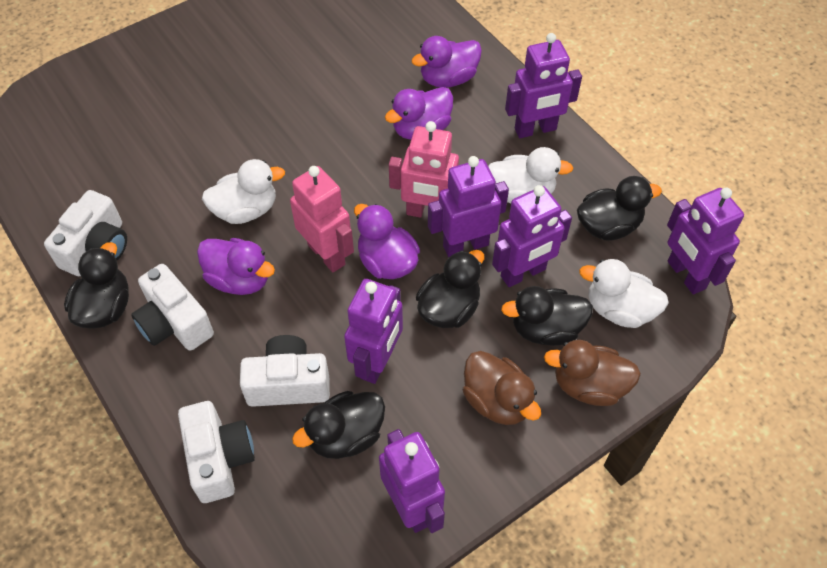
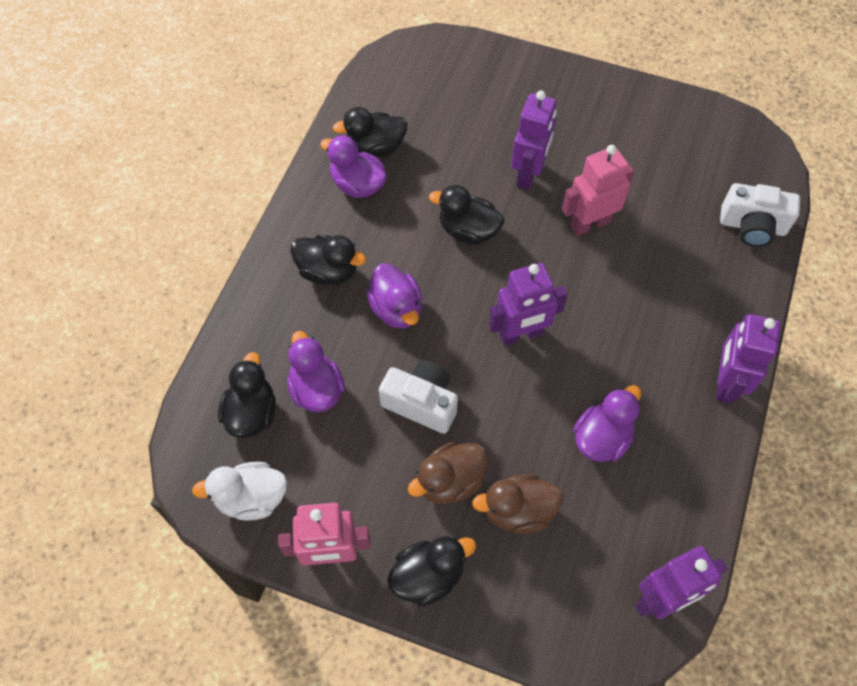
purple robot: [344,279,403,384] [379,429,445,533] [428,156,509,257] [492,185,572,287] [505,33,582,138] [667,188,744,295] = 6 -> [488,263,568,346] [511,91,557,190] [635,546,728,619] [716,314,781,404] = 4
white camera: [44,190,127,276] [131,264,214,351] [178,401,255,503] [240,335,330,407] = 4 -> [379,361,458,434] [720,183,800,247] = 2
white duck: [202,159,285,224] [488,147,573,203] [579,259,669,328] = 3 -> [192,462,287,521] = 1

